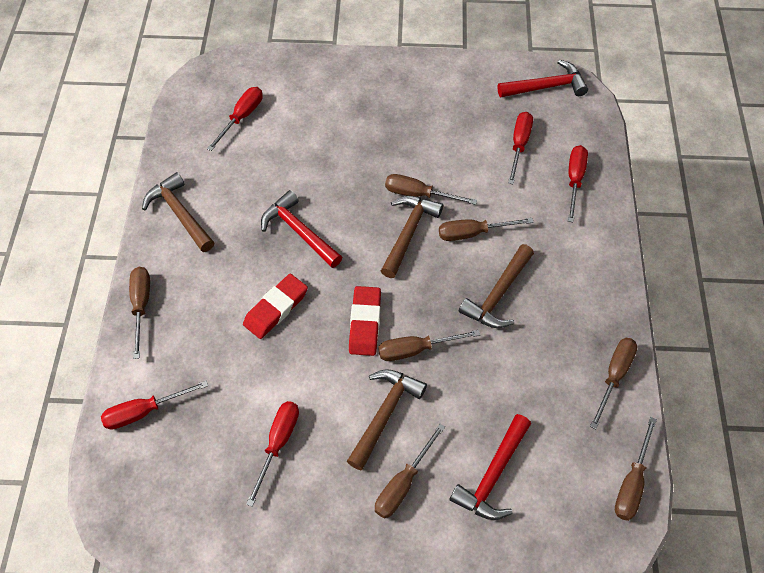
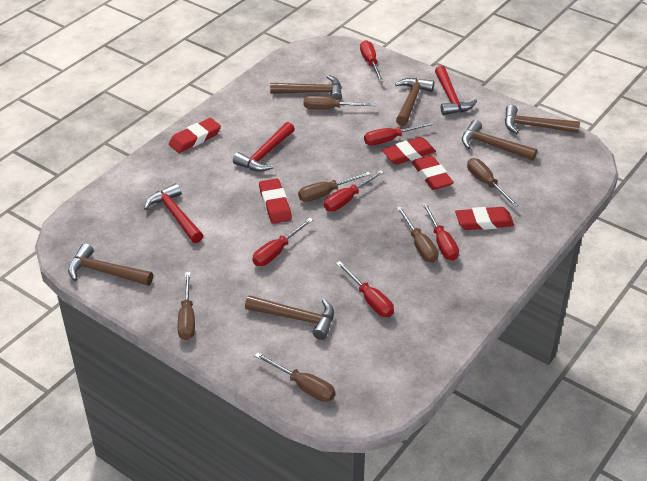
brown hammer: [142,172,214,252] [347,369,427,470] [381,196,443,278] [458,244,534,328] = 4 -> [68,243,153,286] [245,295,334,340] [270,75,342,100] [395,78,434,126] [462,120,537,160] [505,105,580,134] = 6
brown screwdriver: [129,267,150,359] [375,424,445,519] [378,330,480,361] [385,174,477,205] [439,218,534,241] [590,338,637,429] [615,417,657,521] = 7 -> [177,272,195,340] [255,353,335,402] [298,172,371,202] [304,96,376,110] [396,206,438,263] [467,158,519,207] = 6
red eraser: [243,274,308,339] [349,286,381,356] = 2 -> [169,118,221,153] [259,178,292,224] [382,137,436,165] [412,155,454,190] [455,207,514,230] = 5
red screwdriver: [101,380,208,429] [207,87,263,151] [246,401,299,507] [508,112,533,184] [568,145,588,223] = 5 -> [252,218,313,266] [324,170,384,211] [336,261,394,317] [360,40,384,82] [364,122,434,146] [422,203,459,261] = 6

